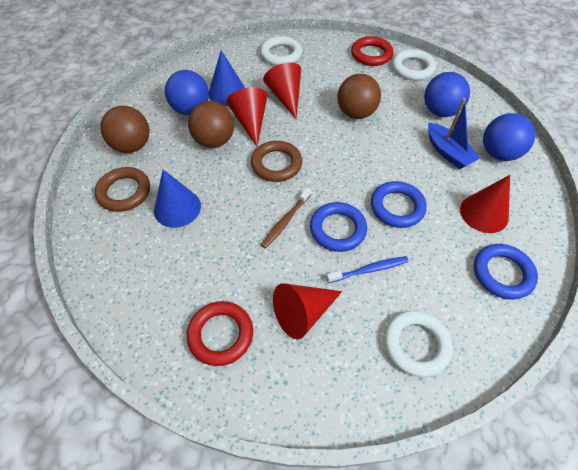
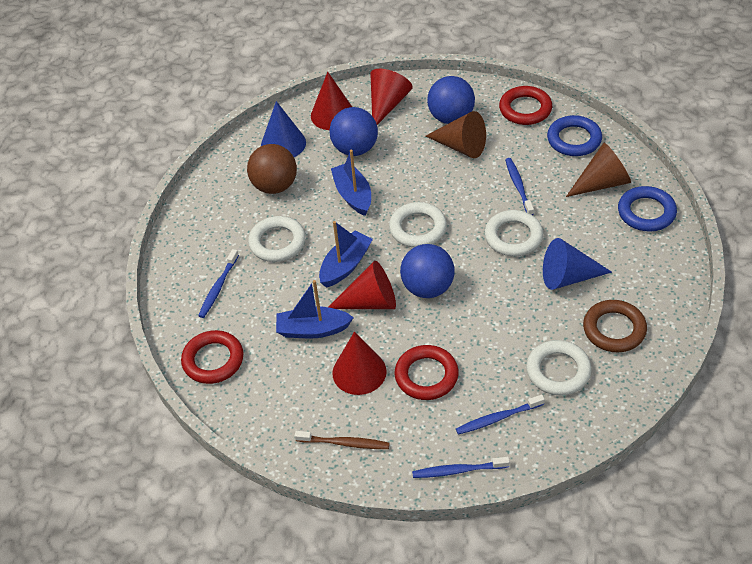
blue boat: [428,98,480,169] = 1 -> [276,280,354,338] [319,221,373,288] [331,150,371,216] = 3
blue ring: [310,202,367,252] [371,181,427,228] [474,244,538,299] = 3 -> [547,115,602,156] [618,186,677,232] = 2
blue toothbrush: [326,256,409,283] = 1 -> [198,249,239,318] [412,457,510,478] [456,394,545,435] [505,158,534,215] = 4
brown ball: [100,106,150,153] [188,101,234,148] [337,74,381,119] = 3 -> [247,144,297,194] = 1
brown cone: none = 0 -> [426,111,486,158] [566,143,631,197] = 2
brown ring: [95,167,150,212] [251,141,302,182] = 2 -> [583,300,647,353] = 1
red ring: [187,301,253,366] [351,36,393,66] = 2 -> [181,330,244,384] [394,345,459,400] [499,86,552,125] = 3
white ring: [260,36,302,66] [384,310,453,377] [392,49,436,80] = 3 -> [248,216,306,262] [389,202,447,248] [485,210,543,256] [526,340,592,396] = 4

